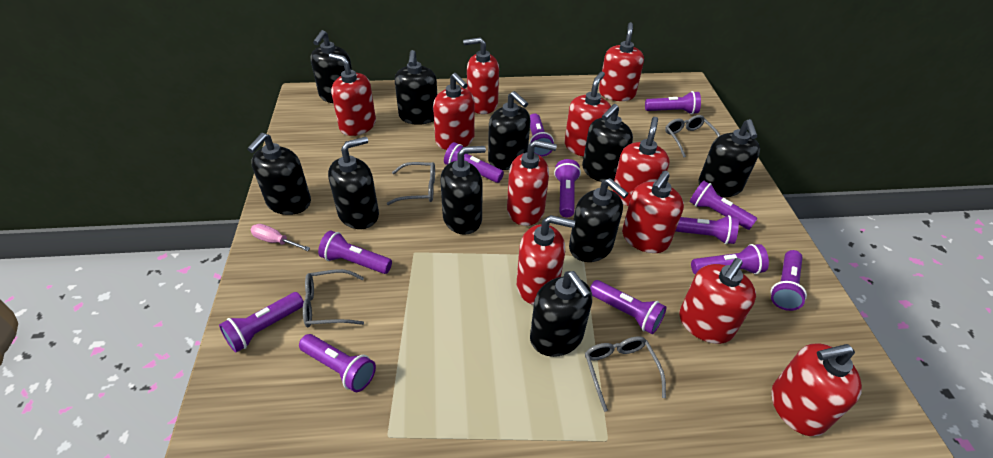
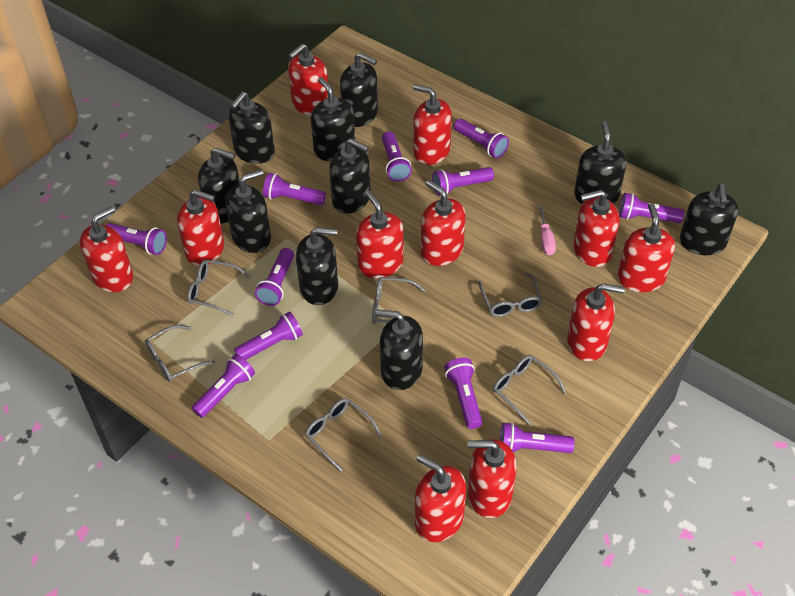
grey glasses: [303,269,364,327] [387,162,435,205] [585,336,666,412] [665,115,720,158] = 4 -> [145,325,215,382] [187,260,250,316] [305,398,382,472] [372,277,426,324] [478,273,543,317] [493,355,566,425] = 6
purple flashlight: [219,292,304,353] [299,334,376,392] [318,231,392,274] [444,142,504,183] [529,114,554,157] [554,159,581,217] [590,280,666,334] [645,91,701,114] [675,215,739,244] [690,181,757,230] [691,244,769,274] [771,250,807,311] = 12 -> [106,223,167,255] [192,354,255,418] [234,311,303,360] [255,248,294,306] [263,173,326,205] [382,132,412,182] [432,167,494,196] [444,358,482,429] [454,119,509,158] [500,422,575,453] [619,193,685,223] = 11

